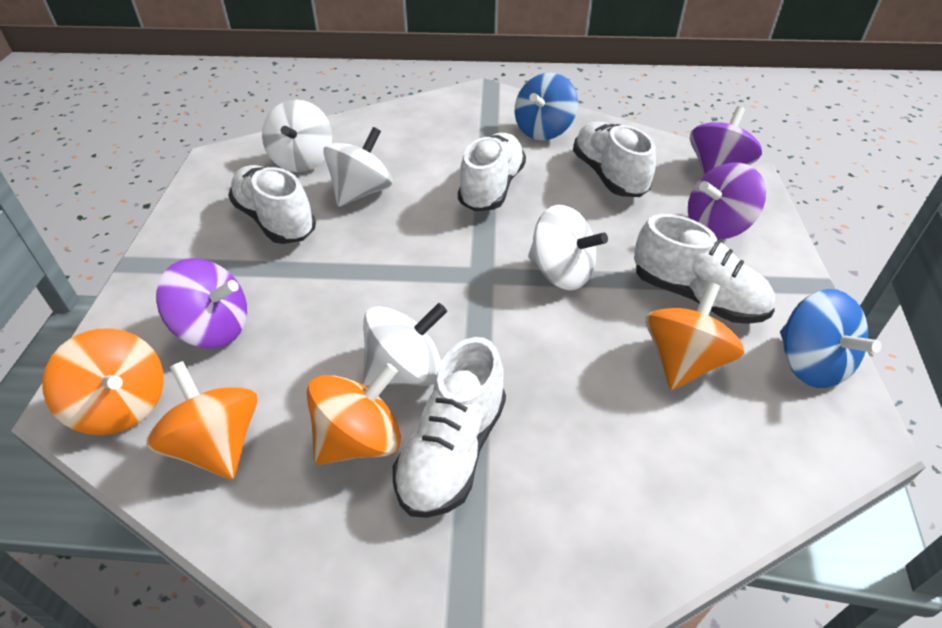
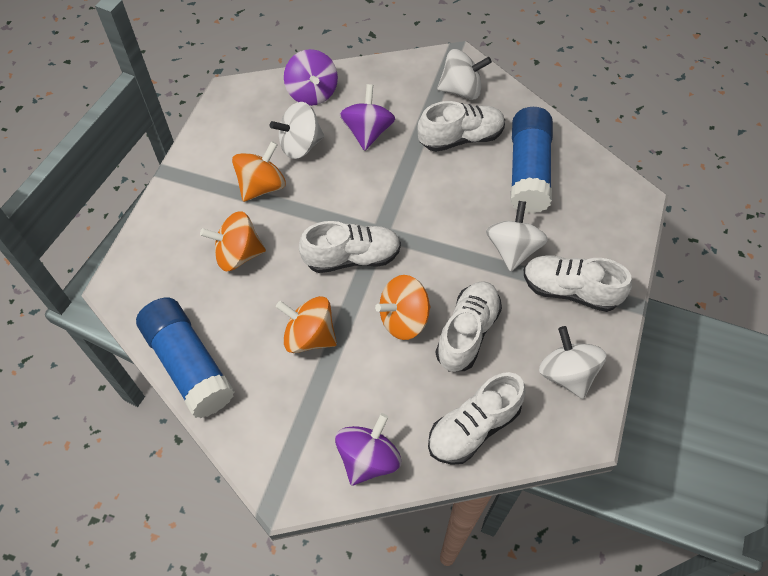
blue glue stick: none = 0 -> [136,297,235,418] [510,107,553,214] = 2
blue spinning top: [515,73,578,140] [780,289,882,388] = 2 -> none = 0

